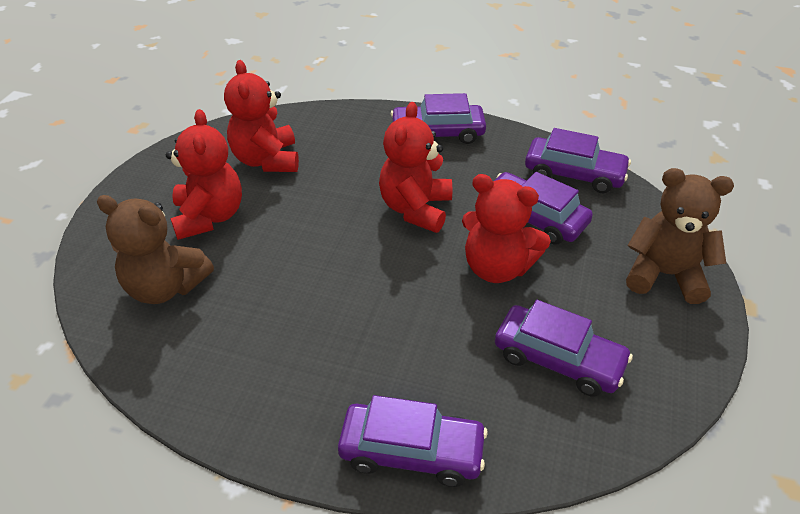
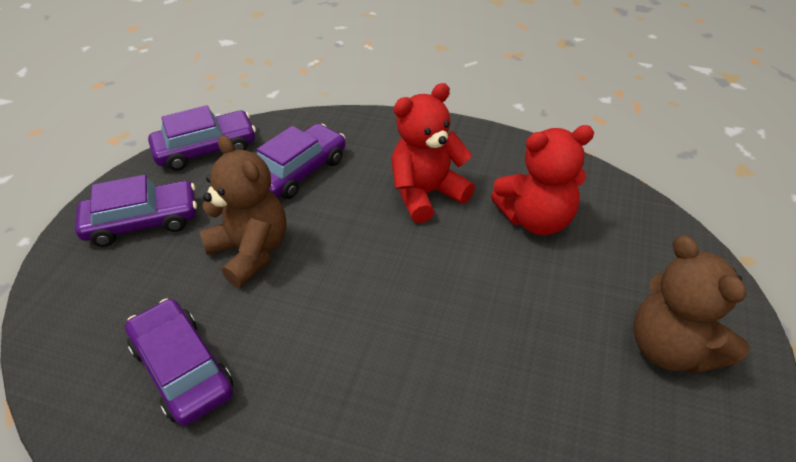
purple car: [338,395,488,487] [391,93,486,144] [494,172,593,245] [495,300,633,396] [525,128,631,193] = 5 -> [75,175,197,247] [125,299,233,426] [148,105,256,171] [257,123,345,199] = 4
red teddy bear: [166,109,242,240] [224,60,299,172] [379,102,452,233] [462,174,551,283] = 4 -> [391,83,475,223] [491,125,594,235] = 2

